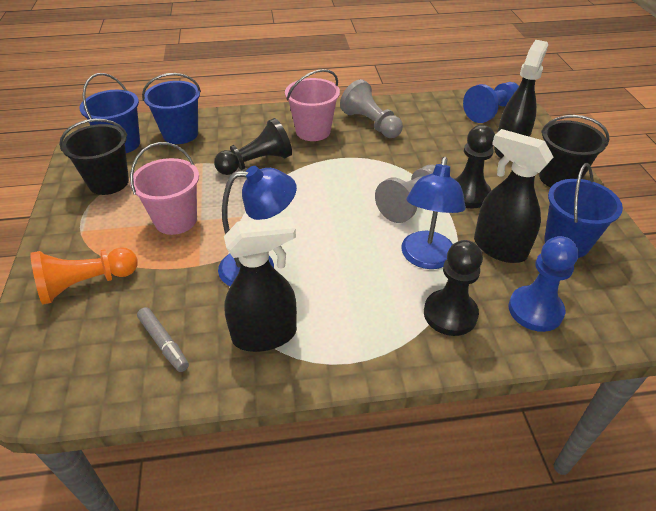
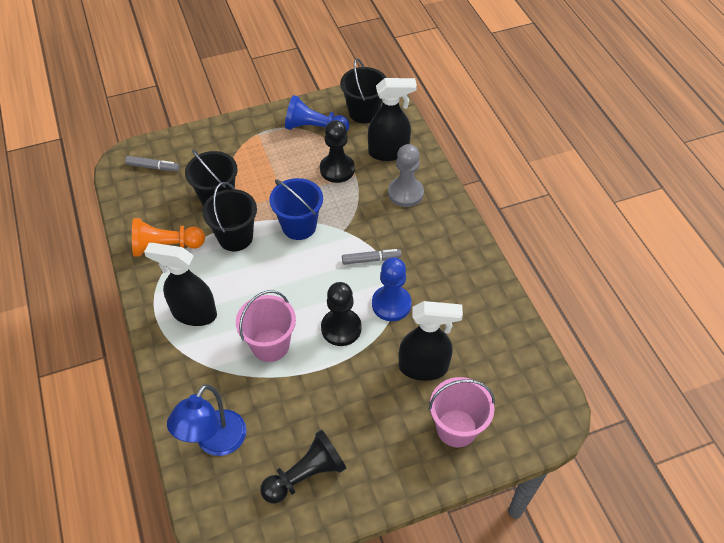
black bucket: [59,119,129,195] [539,115,609,188] = 2 -> [185,149,238,206] [202,182,257,251] [340,58,386,123] = 3
blue bucket: [80,73,140,153] [142,73,201,144] [544,163,623,258] = 3 -> [269,178,323,240] = 1
blue lamp: [218,166,297,287] [401,157,466,269] = 2 -> [167,384,246,456] = 1
grey marker: [137,307,189,372] = 1 -> [125,156,180,171] [342,249,401,265] = 2
grey pawn: [340,79,403,138] [375,165,436,223] = 2 -> [388,144,424,207] = 1

